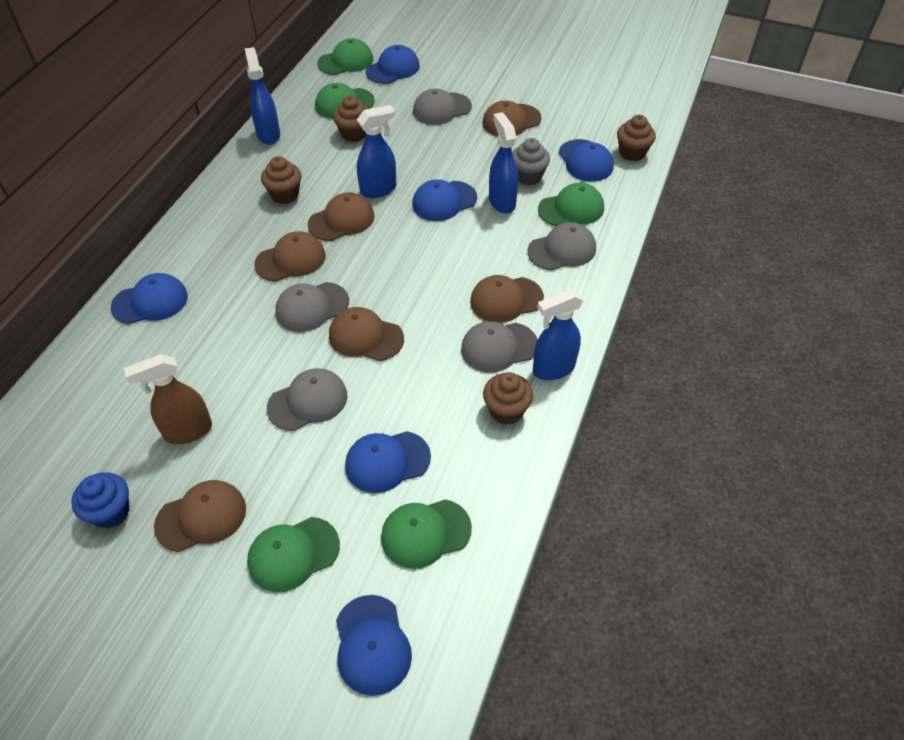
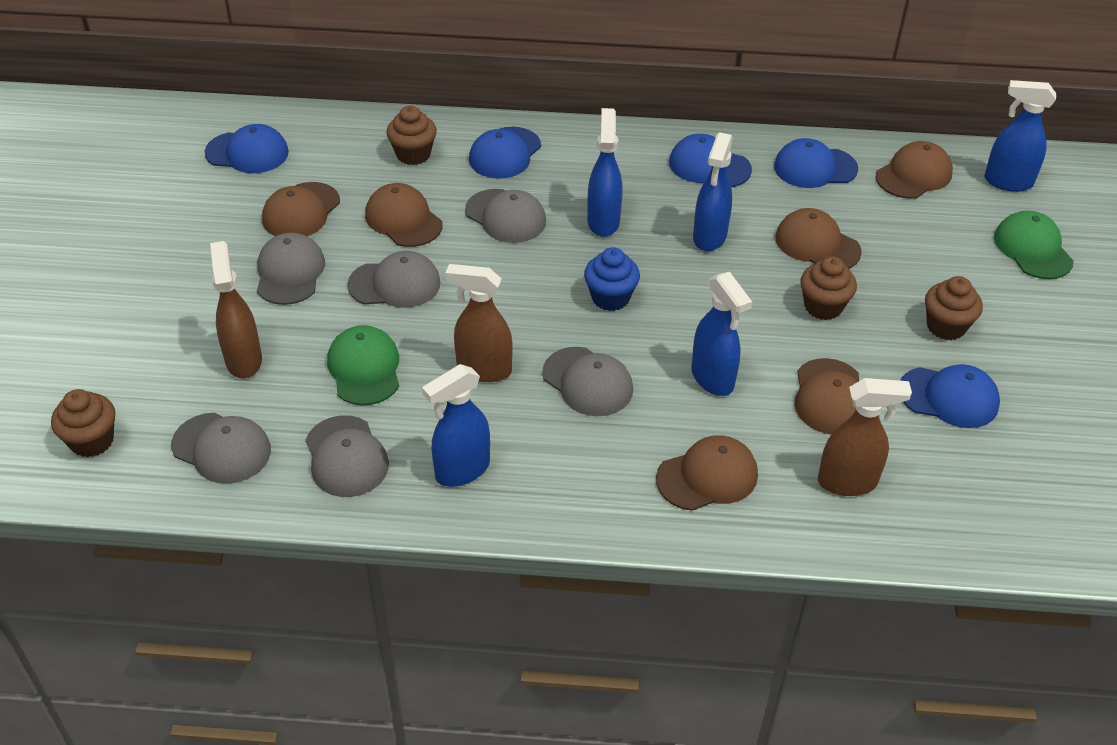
blue cap: [111,273,188,324] [336,595,412,696] [345,431,431,493] [366,45,420,84] [412,179,477,221] [559,139,614,181] = 6 -> [204,124,289,173] [469,127,541,179] [669,134,752,187] [774,138,858,188] [900,364,1000,428] = 5
blue spray bottle: [245,47,280,145] [357,105,396,198] [489,112,518,214] [533,289,583,380] = 4 -> [422,364,490,487] [587,108,623,237] [691,272,752,396] [693,132,733,251] [984,80,1056,192] = 5
brown spray bottle: [124,354,212,444] = 1 -> [210,241,262,378] [445,264,513,382] [818,378,912,496] = 3
green cap: [247,517,340,592] [315,83,375,119] [317,38,373,75] [381,499,472,569] [538,183,604,226] = 5 -> [327,325,399,405] [994,211,1074,279] = 2
grey cap: [267,368,348,431] [275,282,349,332] [413,88,472,125] [461,321,538,372] [527,222,596,271] = 5 -> [171,413,271,484] [257,232,325,305] [306,415,389,497] [347,251,441,308] [465,189,546,243] [542,347,633,416] = 6
grey cupcake: [512,138,550,185] = 1 -> none = 0

